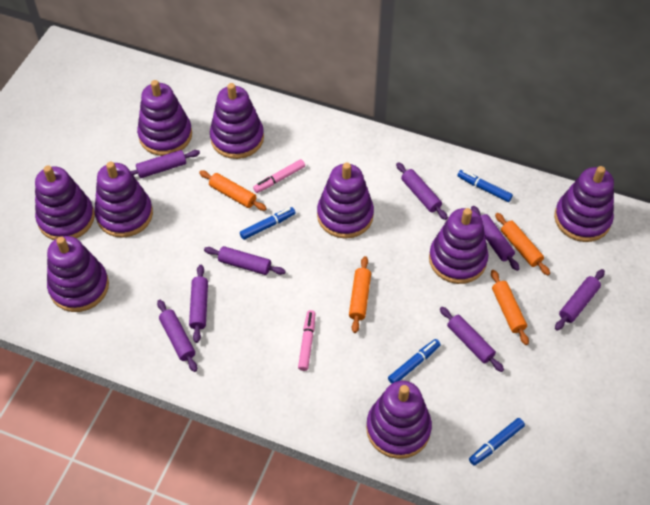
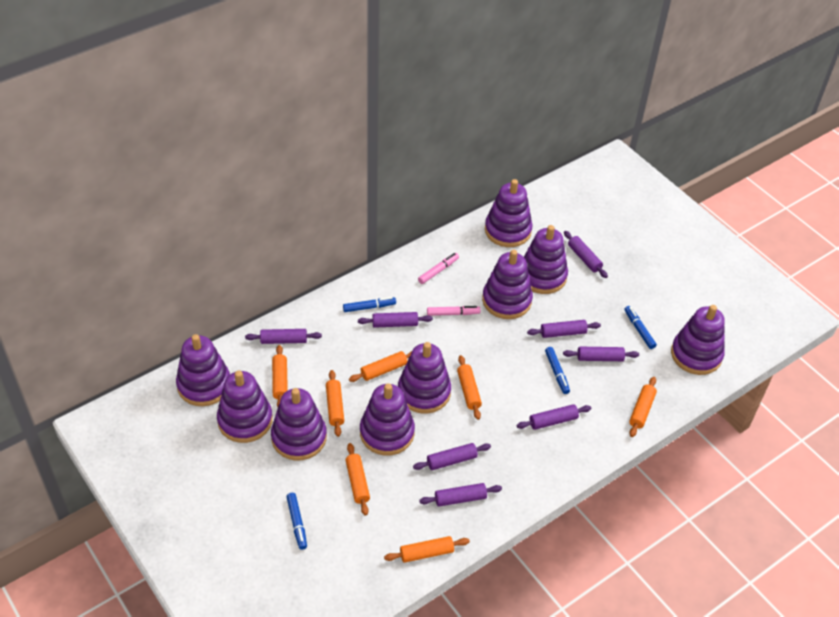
orange rolling pin: [199,171,267,211] [349,256,371,333] [491,270,529,345] [495,213,550,276] = 4 -> [272,345,288,407] [326,370,344,437] [346,443,370,516] [349,351,412,382] [384,536,470,563] [457,355,482,420] [629,377,657,437] = 7

